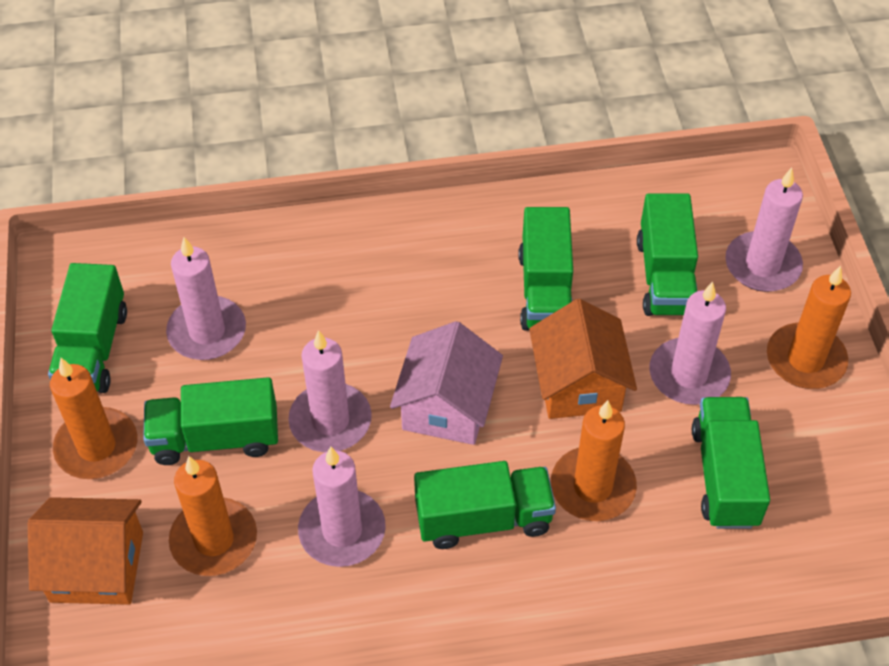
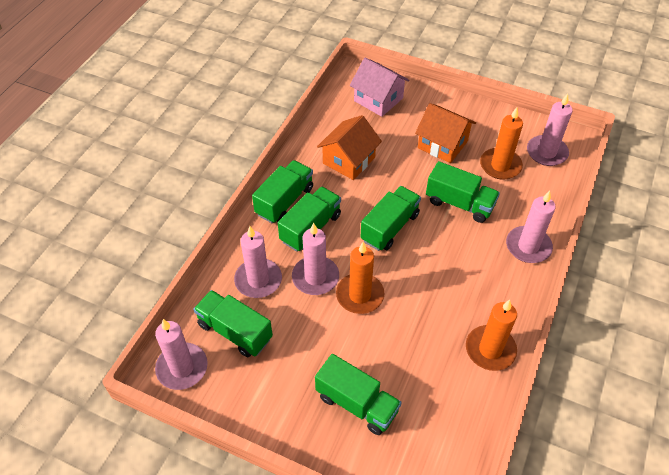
orange candle: [50,358,137,479] [169,456,257,576] [551,400,637,521] [767,266,851,389] = 4 -> [336,242,385,314] [466,300,517,371] [480,107,523,180] = 3

